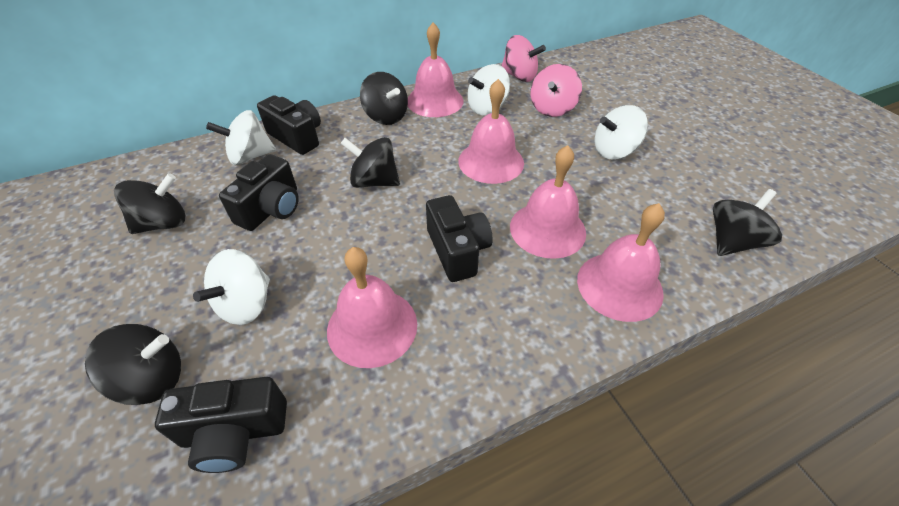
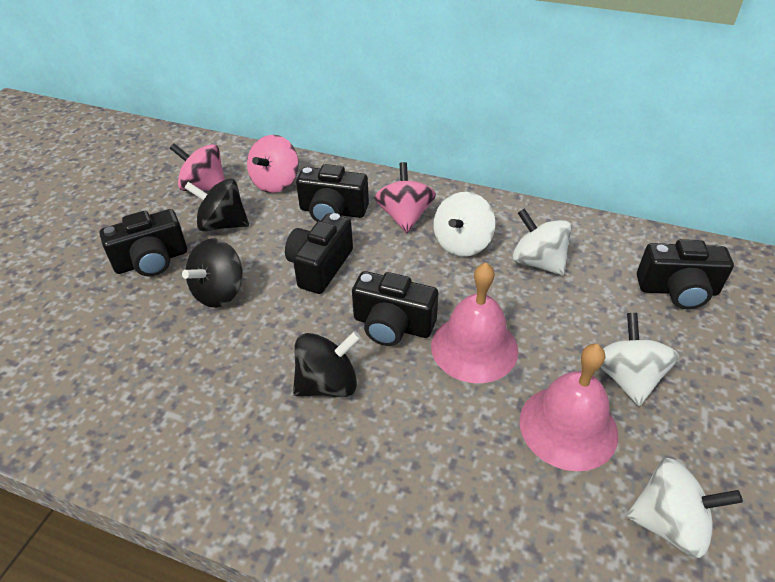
black camera: [155,377,287,473] [219,154,299,231] [257,95,321,155] [426,195,493,282] = 4 -> [99,209,187,276] [285,213,353,294] [296,164,369,222] [352,271,438,346] [637,239,734,309] = 5
black spinning top: [85,324,181,405] [114,173,185,234] [340,137,400,188] [360,72,408,125] [713,189,782,256] = 5 -> [182,238,242,308] [184,179,249,232] [293,331,361,397] = 3
pink bell: [327,247,417,368] [408,23,463,117] [458,79,524,184] [510,145,586,259] [577,203,665,322] = 5 -> [431,263,519,383] [520,344,618,471] = 2
pink spinning top: [502,35,546,82] [531,64,582,117] = 2 -> [170,143,225,191] [247,135,299,193] [375,162,436,233] = 3

